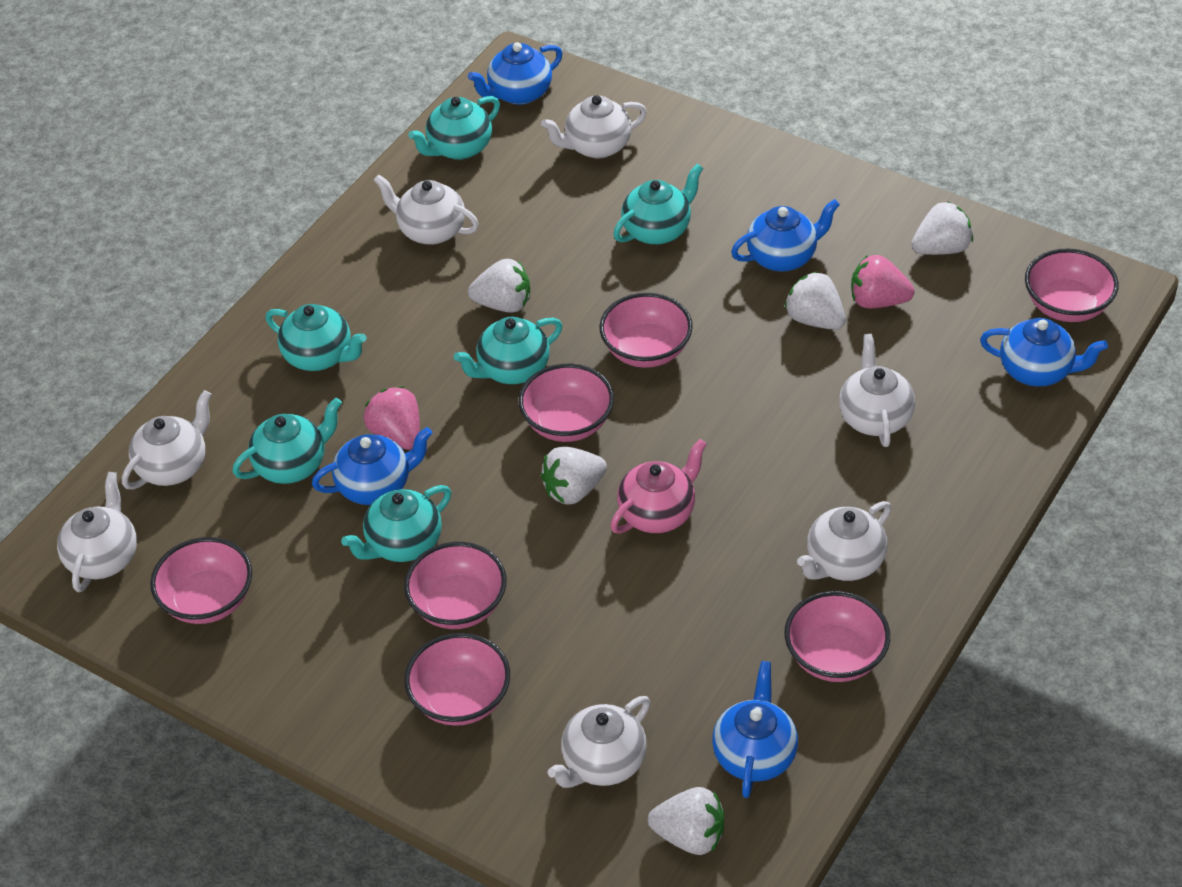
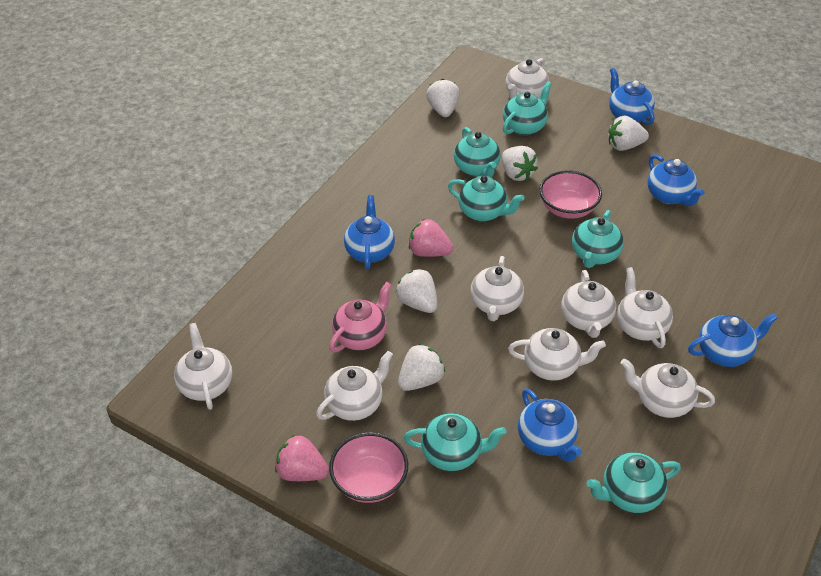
pink bowl: [150,537,252,624] [404,542,507,629] [404,633,510,726] [519,364,614,442] [599,293,693,368] [784,591,890,682] [1025,249,1119,322] = 7 -> [329,432,408,503] [539,170,602,219] = 2
white teapot: [57,472,137,592] [122,390,212,489] [374,175,479,245] [541,95,647,159] [548,696,650,788] [797,501,891,581] [839,334,915,447] = 7 -> [174,323,232,410] [316,351,393,421] [471,256,524,321] [506,58,549,99] [508,328,606,381] [561,270,616,338] [617,267,673,348] [621,359,715,418] = 8

